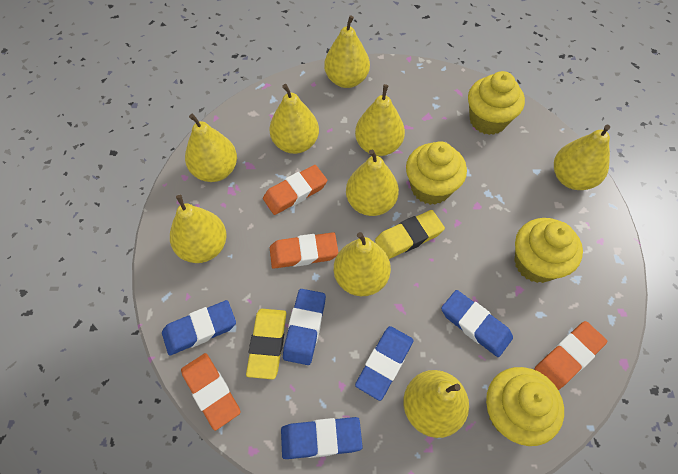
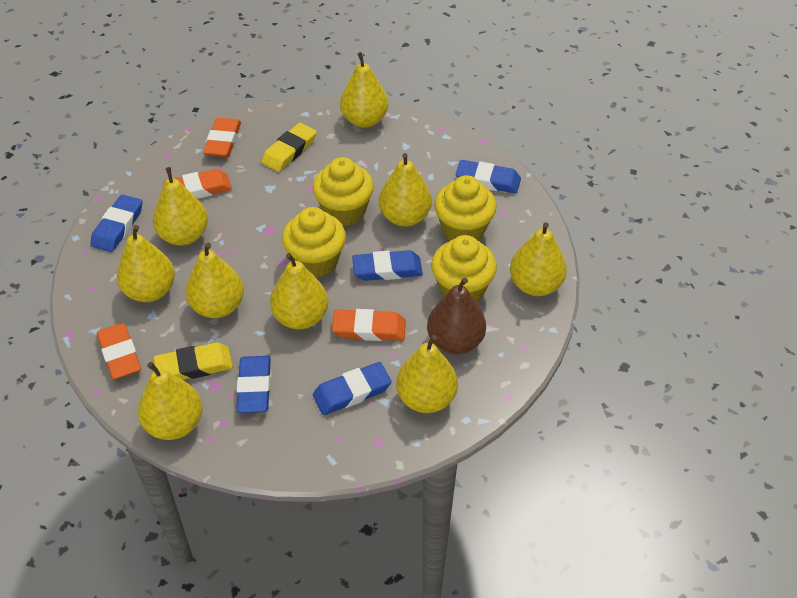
brown pear: none = 0 -> [427,278,486,354] = 1

